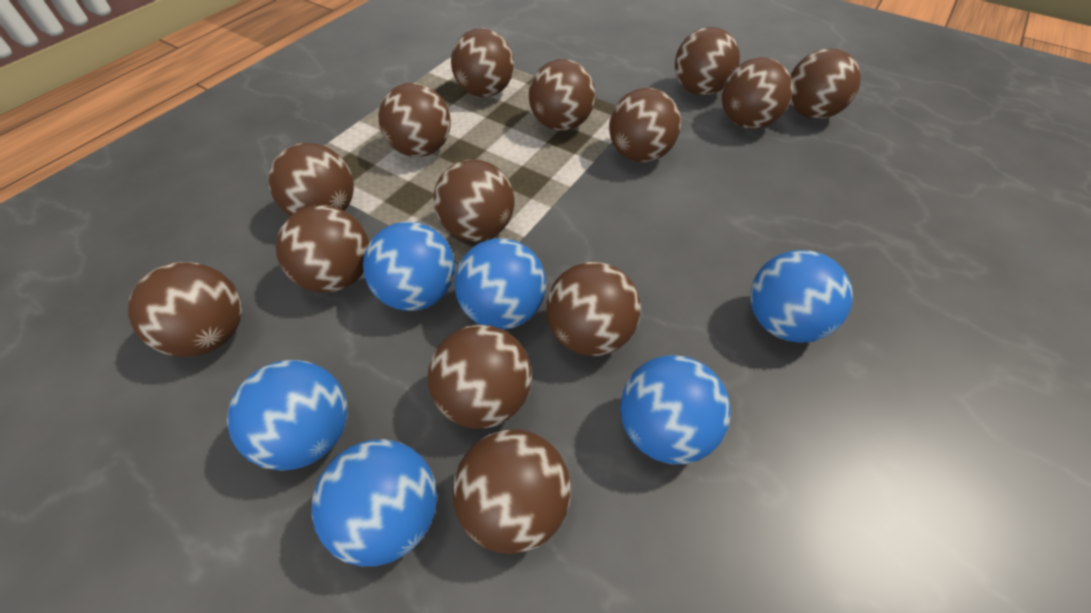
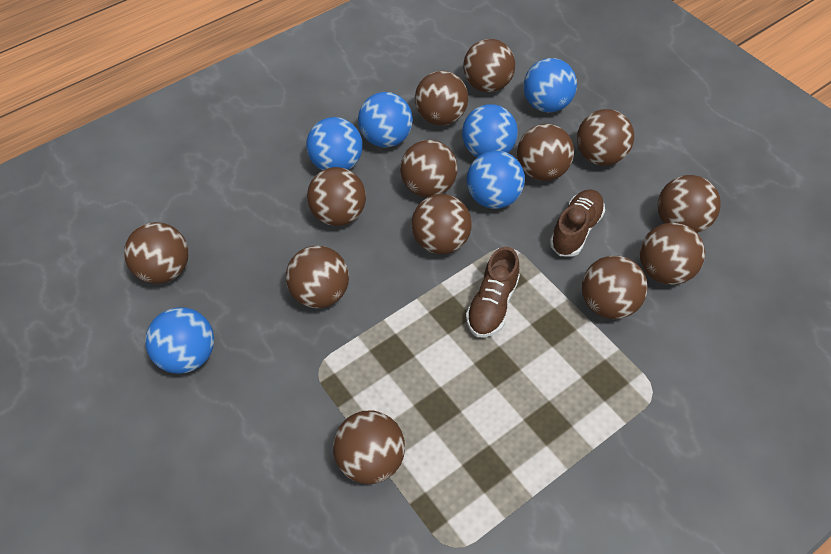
brown ball: [128,262,242,357] [268,143,354,216] [276,205,369,293] [378,83,451,157] [428,325,532,429] [433,160,515,241] [451,28,514,97] [453,429,571,554] [529,59,596,131] [546,262,641,356] [609,88,681,162] [675,27,740,95] [722,57,793,129] [790,49,861,119] = 14 -> [124,222,189,284] [286,246,349,308] [307,167,366,226] [333,411,405,484] [400,140,458,197] [411,194,472,254] [415,71,468,126] [463,39,515,92] [517,124,574,181] [577,109,634,166] [582,255,648,319] [640,223,705,285] [658,175,721,233] = 13
brown shoe: none = 0 -> [466,247,520,338] [550,189,605,257] = 2

